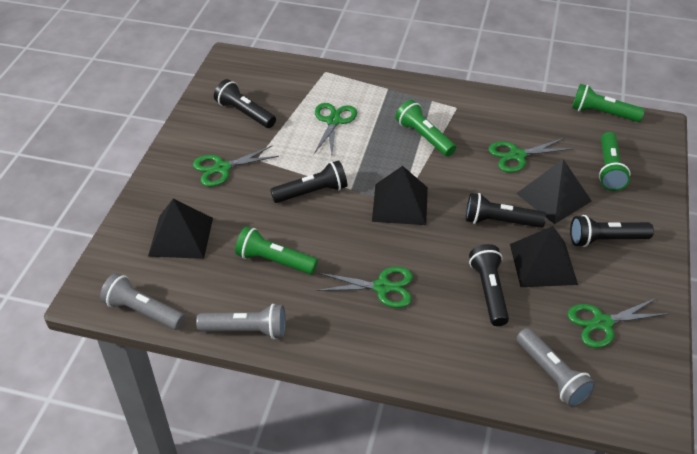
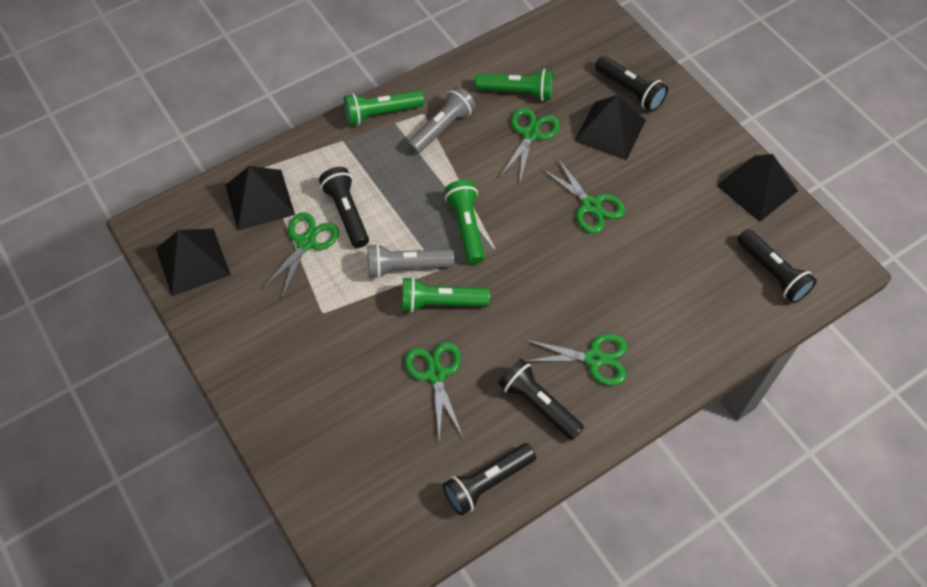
grey flashlight: [100,273,185,330] [196,304,286,339] [517,328,596,407] = 3 -> [368,244,454,279] [407,86,476,154] = 2

